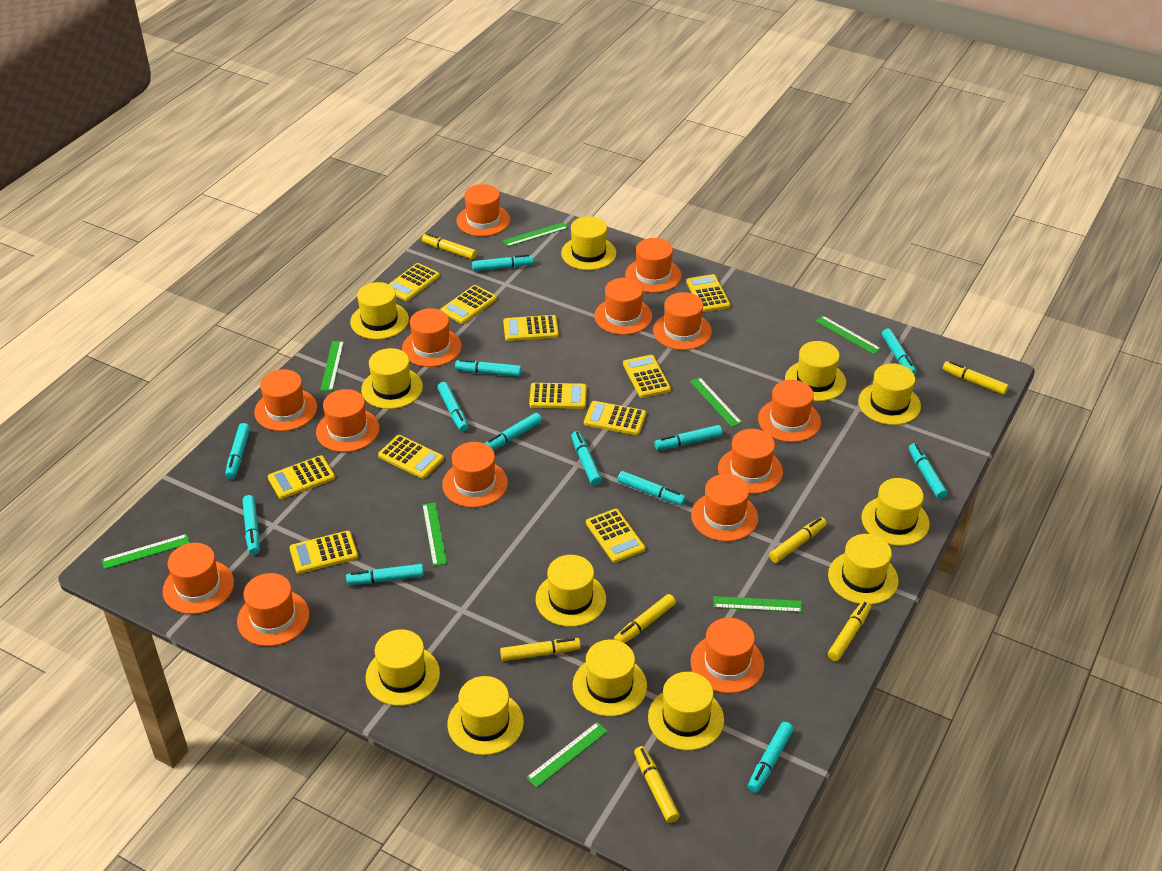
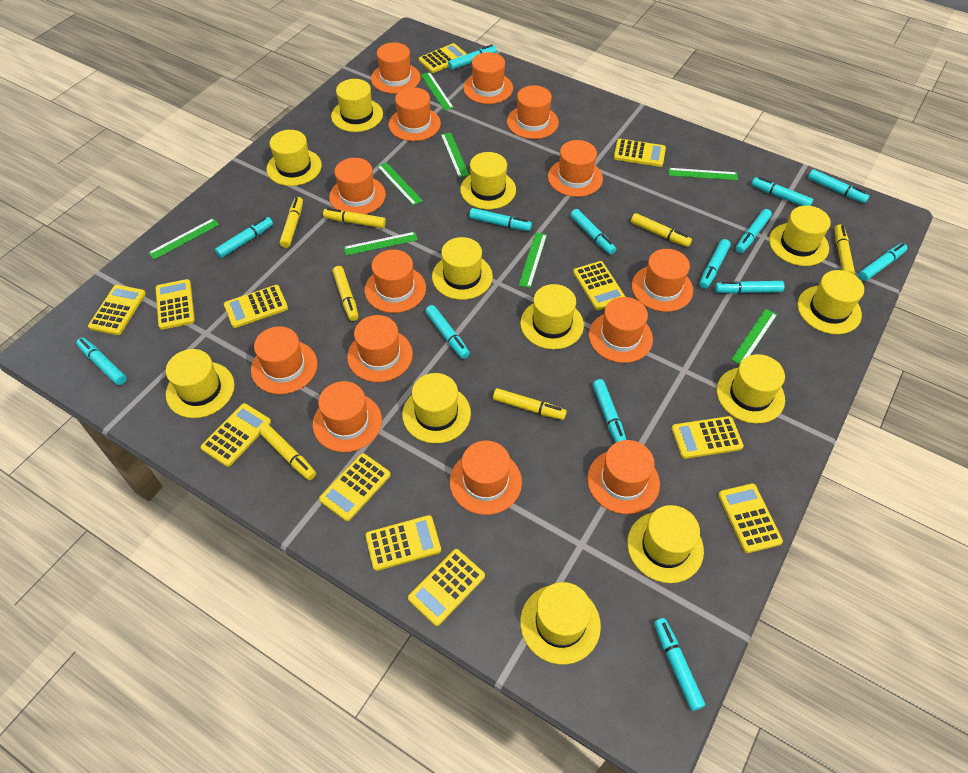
turquoise marker: [225,423,250,479] [242,495,259,555] [346,564,424,585] [437,382,468,432] [455,359,522,377] [472,254,533,271] [484,413,542,450] [571,431,602,486] [618,471,686,505] [654,425,722,450] [748,722,794,793] [882,329,917,375] [909,443,947,499] = 13 -> [76,338,126,385] [215,217,273,258] [425,305,470,359] [448,44,497,70] [469,208,532,231] [570,209,616,255] [592,379,626,443] [654,618,705,711] [699,239,731,289] [715,281,784,294] [736,209,772,253] [751,177,814,206] [808,169,869,203] [859,243,907,281] = 14
yellow calculator: [268,455,335,499] [289,531,358,574] [378,435,444,479] [389,263,440,301] [440,285,497,324] [503,315,559,341] [529,383,587,409] [584,401,646,435] [586,509,645,563] [623,355,671,398] [686,274,731,312] = 11 -> [88,285,146,335] [156,279,195,330] [201,403,271,467] [224,285,288,328] [319,453,391,522] [365,515,441,571] [408,549,485,626] [419,43,467,73] [573,261,626,311] [614,139,666,167] [671,416,744,459] [718,483,783,553] = 12

